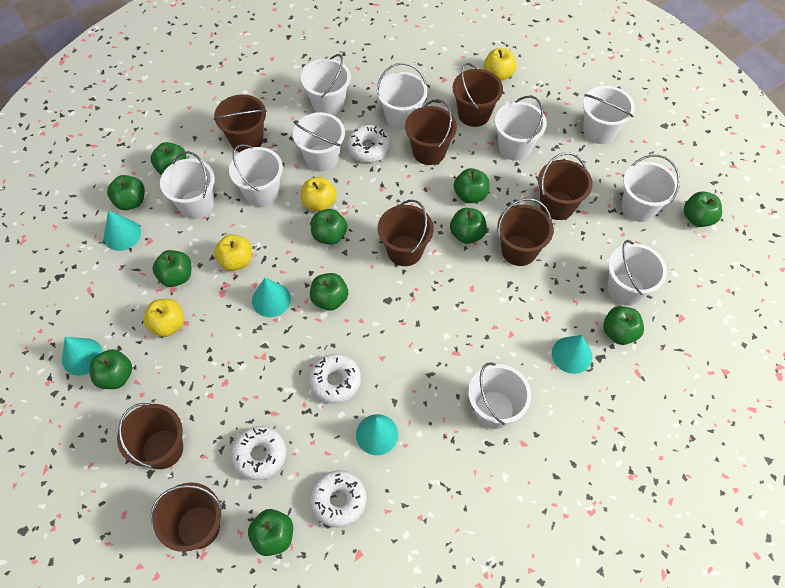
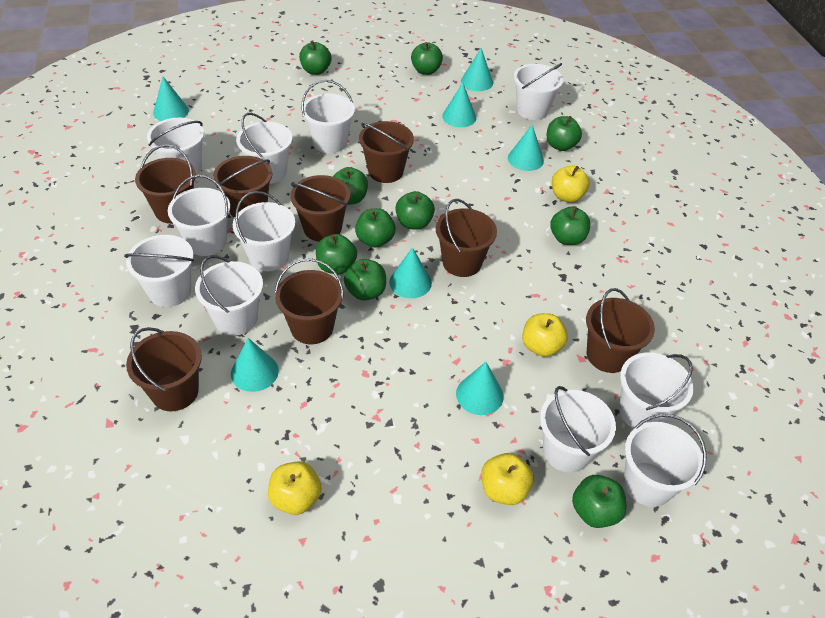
green apple: [90,349,132,389] [107,175,145,210] [151,142,187,175] [152,250,191,287] [248,509,293,556] [310,273,348,311] [311,209,347,245] [450,208,487,244] [453,168,489,203] [603,306,644,345] [684,192,722,227] = 11 -> [299,40,331,75] [316,234,357,274] [333,167,368,205] [344,259,386,301] [355,208,396,248] [395,191,435,230] [411,42,443,75] [547,116,582,151] [550,206,590,245] [572,475,626,528] = 10
turquoise cone: [62,337,103,376] [104,210,141,251] [252,278,291,317] [356,414,398,455] [552,335,592,374] = 5 -> [153,77,189,121] [231,338,279,392] [389,247,432,298] [442,83,476,127] [456,362,504,415] [461,48,493,91] [508,125,544,171] = 7
white bucket: [160,151,215,219] [229,144,283,207] [293,112,345,172] [301,54,351,115] [377,63,428,130] [469,362,532,429] [495,96,547,161] [583,86,635,144] [607,240,667,306] [622,155,680,222] = 10 -> [124,235,194,307] [147,118,204,175] [168,175,230,256] [195,256,263,336] [233,191,295,271] [236,113,292,184] [302,80,355,153] [514,63,563,120] [540,386,616,473] [619,352,694,429] [623,414,707,507] = 11
white donut: [231,426,286,480] [309,354,361,404] [310,470,366,528] [347,125,391,162] = 4 -> none = 0

